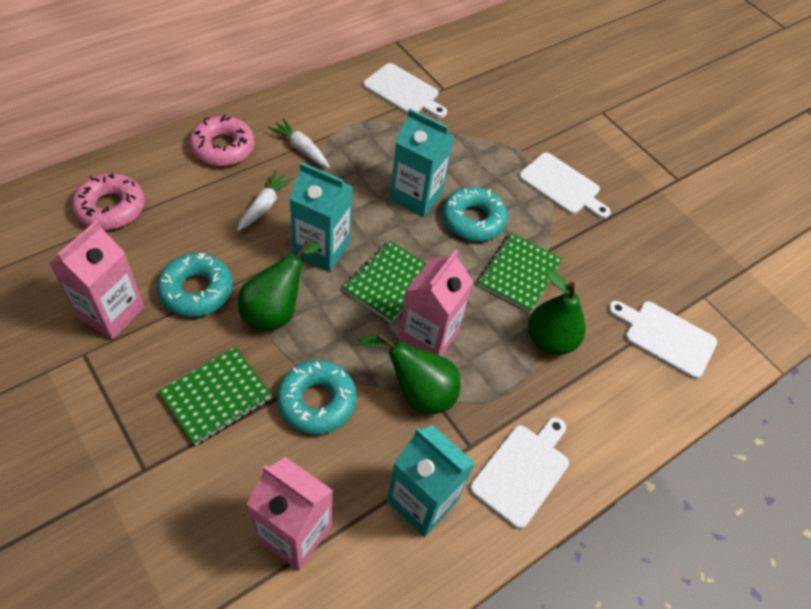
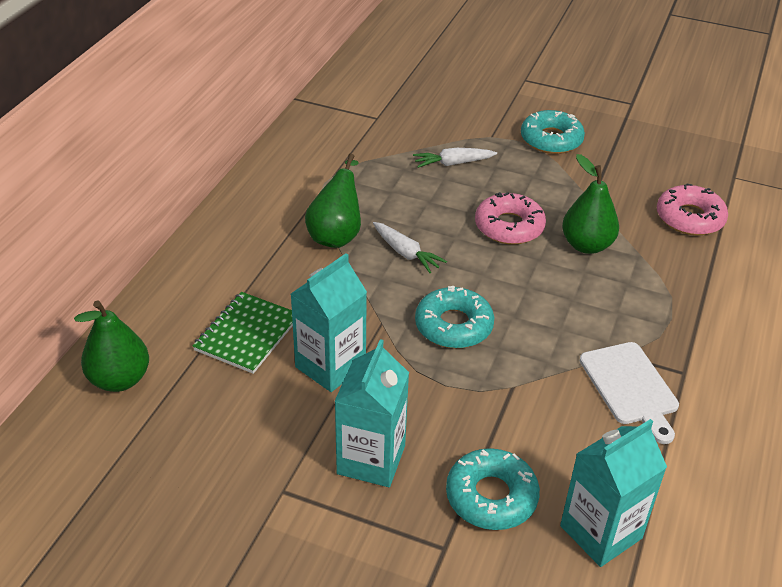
green notebook: [158,347,272,445] [342,240,426,323] [477,233,563,312] = 3 -> [193,292,293,374] = 1
pink carton: [49,220,144,339] [247,457,333,571] [398,250,473,356] = 3 -> none = 0
white cutting board: [363,63,447,118] [470,417,569,529] [519,152,611,219] [608,301,717,379] = 4 -> [580,342,679,444] = 1

